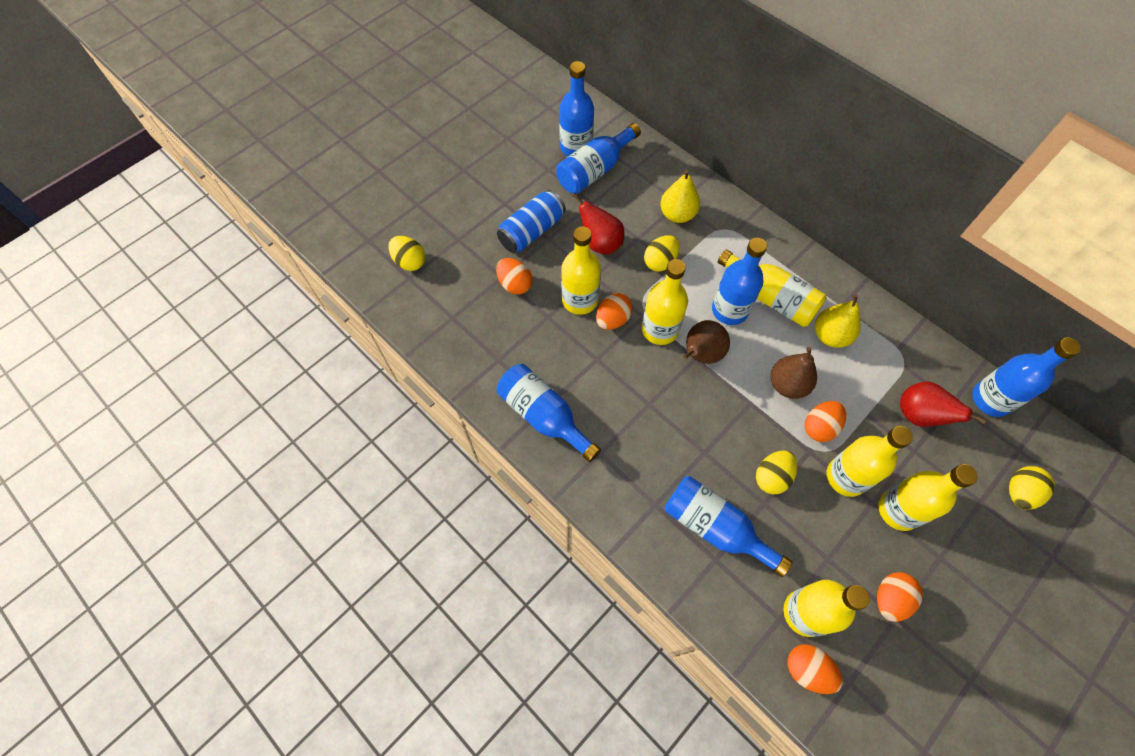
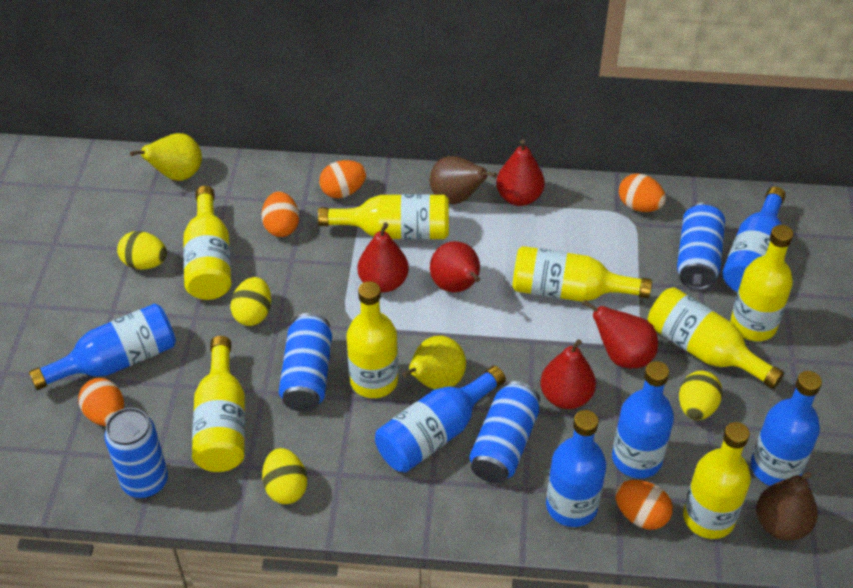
blue can: [497,190,566,253] = 1 -> [104,408,168,498] [279,313,332,412] [469,381,540,483] [677,202,725,290] = 4
red pear: [573,193,624,254] [900,381,987,427] = 2 -> [358,222,409,292] [430,241,480,293] [496,139,545,206] [540,339,596,409] [582,299,658,368] = 5
yellow bottle: [561,226,601,315] [642,259,688,345] [718,249,827,327] [783,580,870,637] [827,426,913,497] [878,464,978,531] = 6 -> [183,186,231,300] [192,336,245,472] [318,194,449,239] [346,281,398,398] [512,246,652,302] [648,287,784,389] [683,422,751,539] [731,225,793,341] = 8

